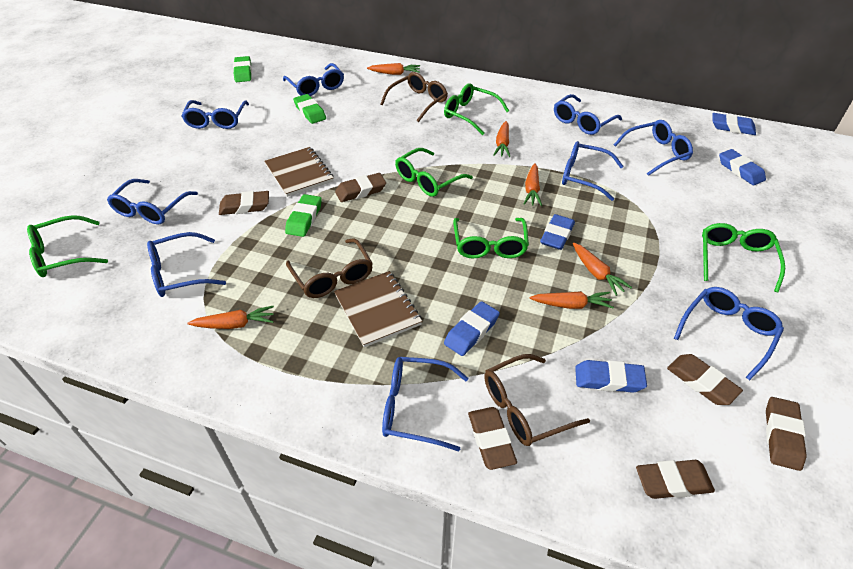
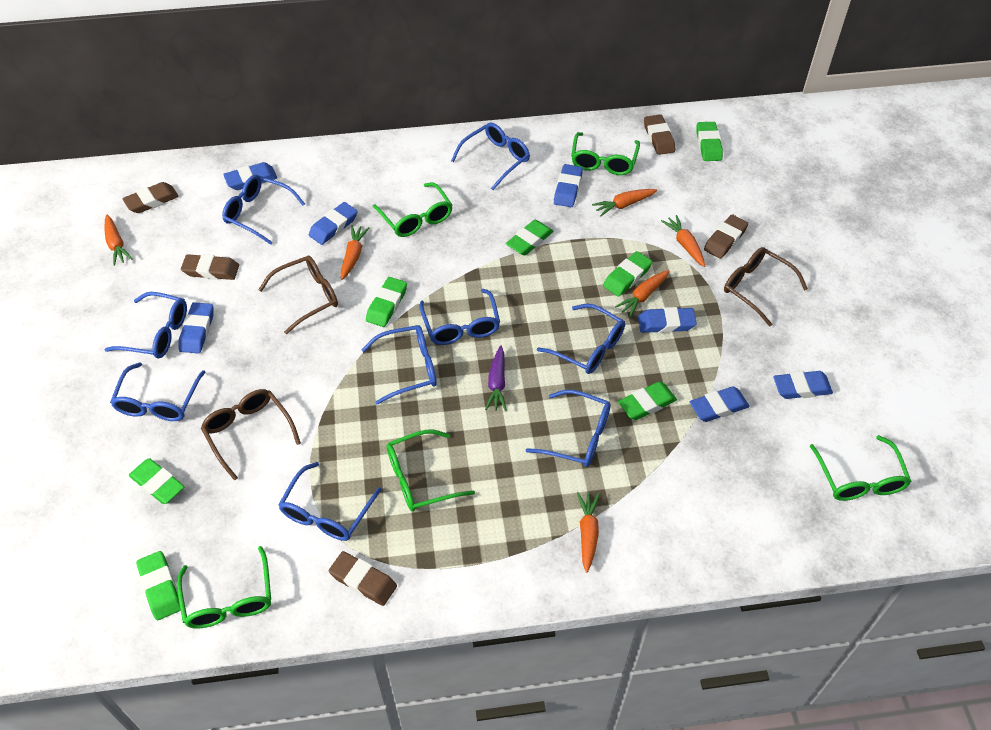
blue eraser: [444,301,500,356] [540,214,575,250] [575,360,647,393] [712,113,756,135] [719,149,766,185] = 5 -> [178,302,214,354] [223,162,277,190] [309,202,358,245] [554,164,583,207] [638,307,697,333] [690,387,750,422] [773,371,833,399] = 7
brown eraser: [219,191,269,215] [335,173,386,202] [468,407,517,470] [636,460,715,499] [667,354,743,405] [766,397,807,471] = 6 -> [122,182,179,213] [181,254,239,280] [329,551,397,606] [644,114,675,155] [704,214,749,259] = 5
brown notebook: [264,147,334,197] [334,271,422,347] = 2 -> none = 0
green eraser: [233,56,252,82] [285,194,322,237] [293,94,326,124] = 3 -> [129,458,185,504] [136,551,181,620] [366,277,407,327] [506,220,554,255] [603,251,652,297] [618,382,677,420] [696,122,723,161] = 7
purple carrot: none = 0 -> [485,346,507,411] = 1

